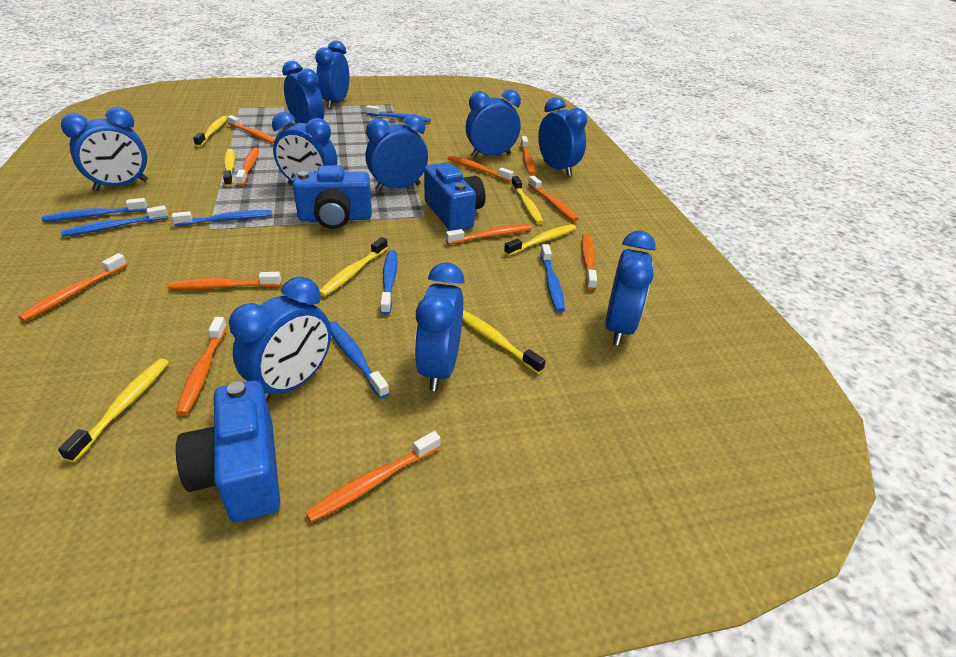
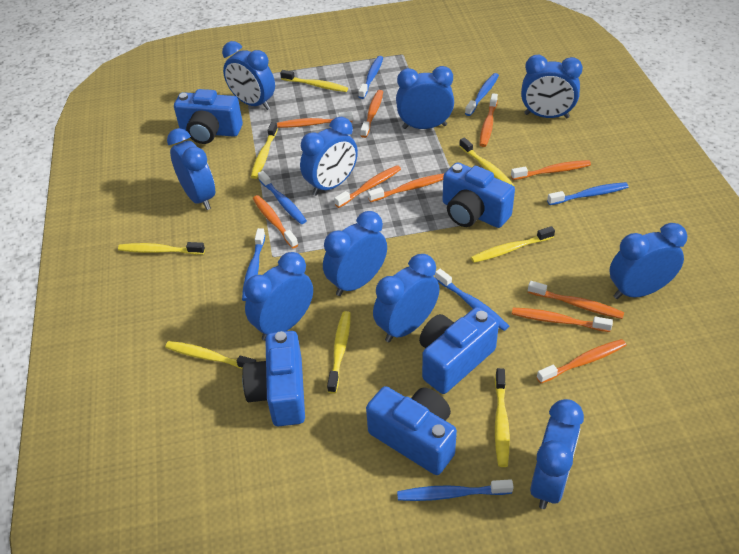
blue camera: [176,381,280,522] [293,165,372,229] [424,163,486,231] = 3 -> [174,89,243,144] [242,331,305,426] [366,386,457,475] [419,307,499,394] [443,162,515,228] = 5
orange toothbrush: [18,253,127,321] [168,272,281,290] [176,317,227,416] [227,115,275,144] [236,148,259,186] [305,431,441,522] [446,224,532,244] [448,155,513,182] [521,136,535,175] [528,176,579,221] [582,234,597,290] = 11 -> [253,195,298,248] [277,112,353,128] [334,165,401,208] [361,90,383,138] [368,173,444,202] [480,93,498,147] [511,160,591,180] [512,308,613,332] [528,281,624,319] [537,339,626,383] = 10
yellow toothbrush: [58,358,169,462] [193,116,227,147] [223,149,235,187] [319,237,388,296] [462,310,546,374] [504,224,576,256] [511,176,544,224] = 7 -> [118,242,205,255] [165,341,256,369] [251,122,278,179] [280,70,348,92] [327,311,351,394] [459,138,514,186] [471,226,555,263] [495,368,510,467] = 8

